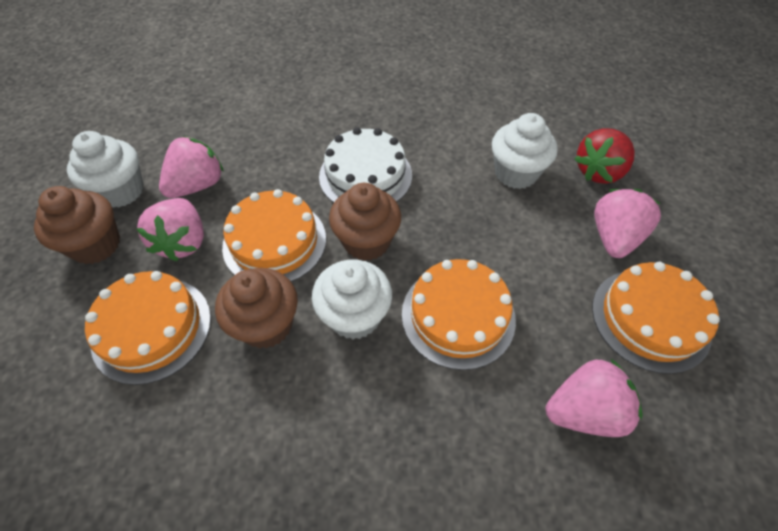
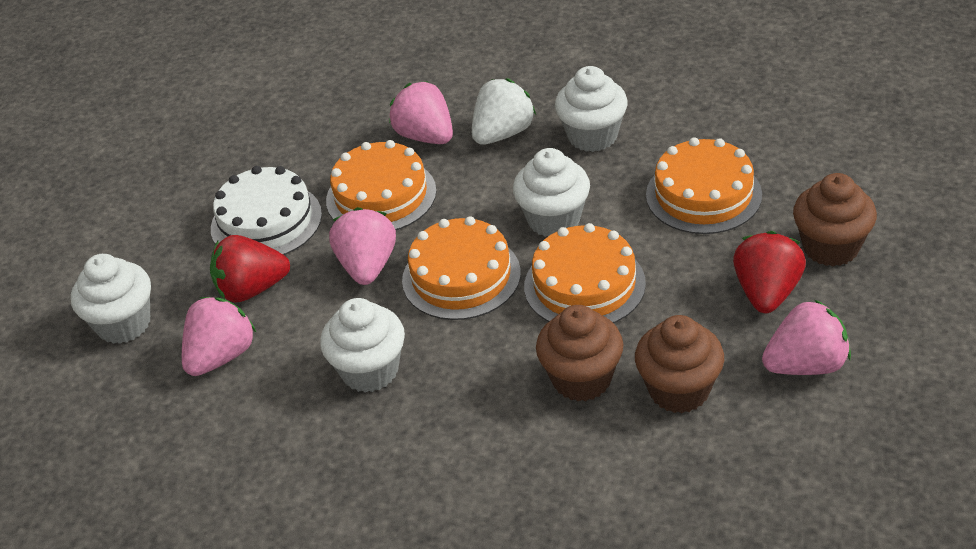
red strawberry: [574,128,635,184] = 1 -> [210,235,290,303] [733,231,806,313] = 2
white cupcake: [67,131,144,208] [312,260,392,340] [492,113,558,189] = 3 -> [71,254,151,344] [320,298,405,392] [513,148,590,237] [555,66,628,152] = 4
white strawberry: none = 0 -> [472,78,536,145] = 1

